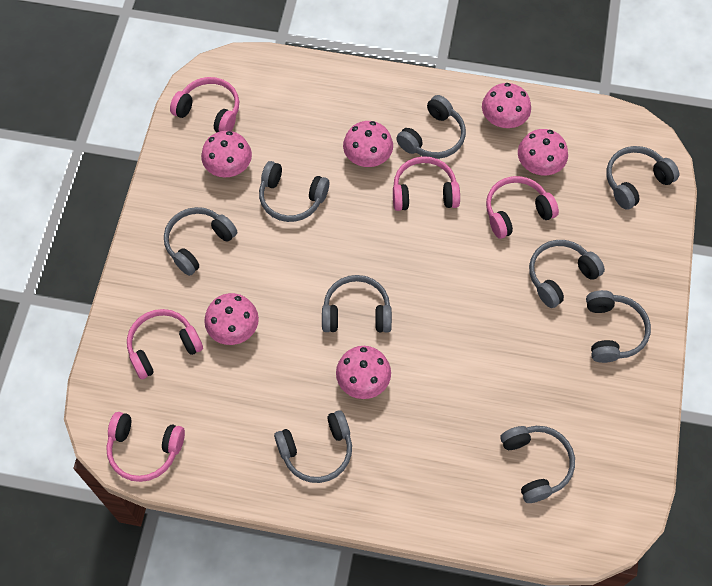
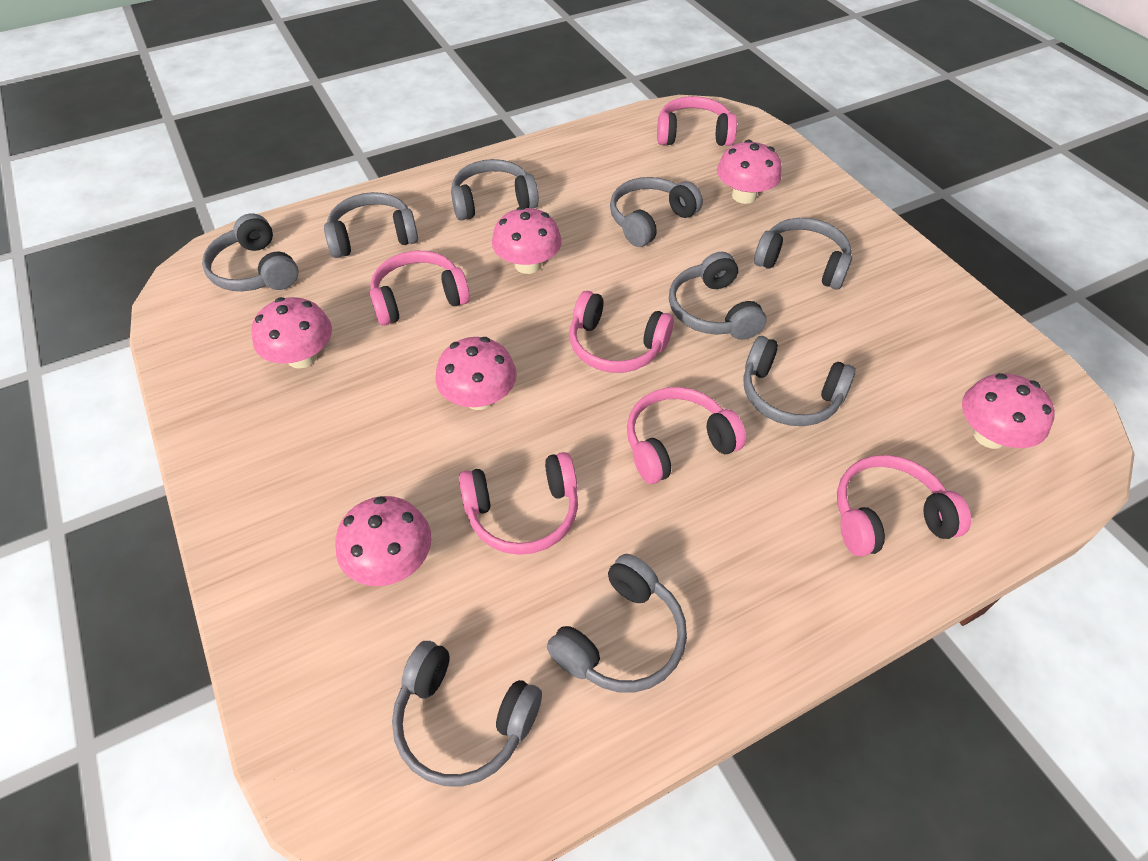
pink headphones: [106,412,185,482] [127,309,203,379] [170,77,239,132] [393,156,460,211] [486,176,559,239] = 5 -> [370,251,470,326] [459,452,578,555] [570,291,674,373] [627,387,746,484] [657,96,737,146] [837,455,971,557] = 6

